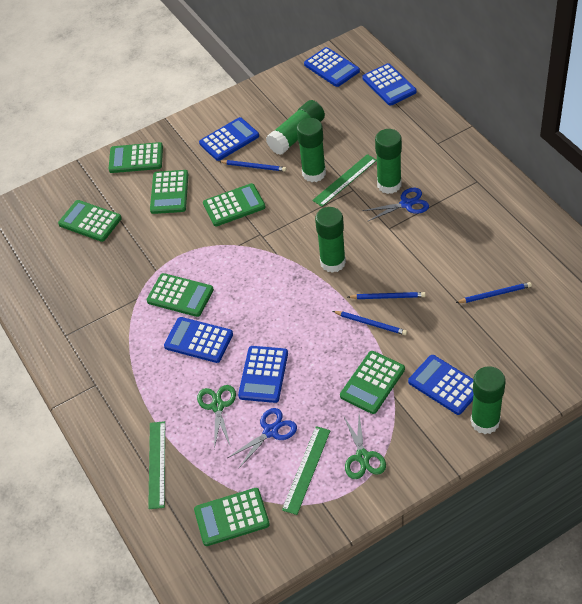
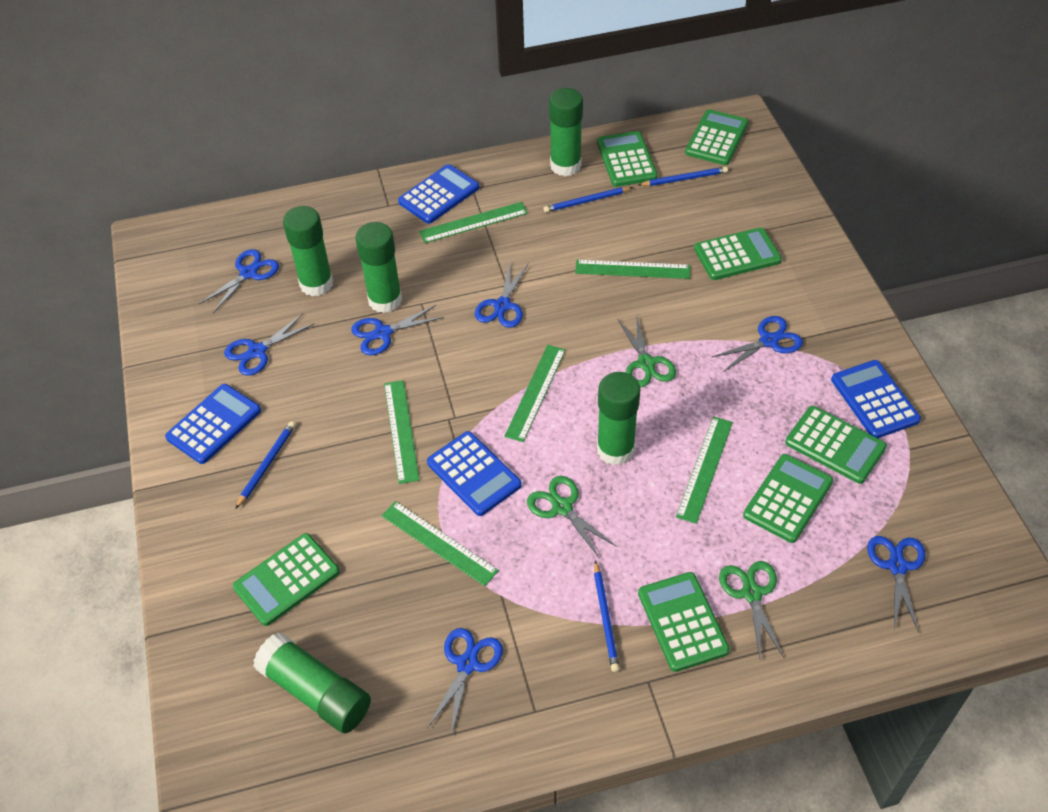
blue calculator: [164,317,233,363] [199,117,259,161] [238,346,288,403] [304,47,360,87] [362,63,417,106] [408,355,473,415] = 6 -> [165,384,261,464] [398,164,479,224] [427,431,522,516] [831,360,921,438] = 4
blue scissors: [227,408,297,469] [362,188,429,221] = 2 -> [199,249,279,313] [224,314,314,376] [351,305,444,355] [427,628,503,735] [475,263,529,328] [712,316,803,372] [867,536,926,632] = 7
green ruler: [148,421,165,509] [282,426,331,515] [312,154,377,207] = 3 -> [381,501,499,586] [384,380,420,484] [419,202,528,243] [504,345,566,442] [575,260,690,279] [676,416,733,524] = 6
green scissors: [197,385,236,449] [343,414,386,479] = 2 -> [527,476,617,559] [617,313,676,388] [719,561,784,658] = 3

